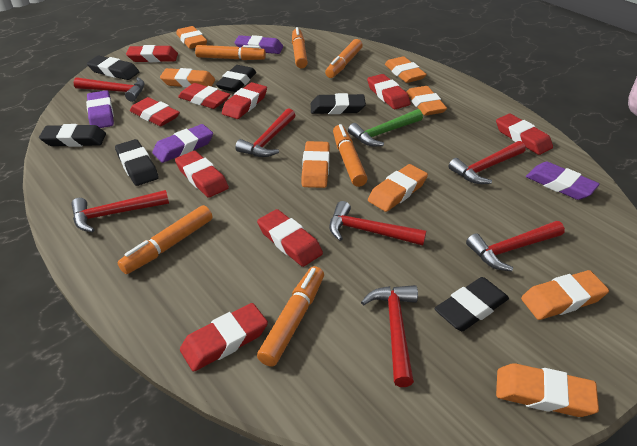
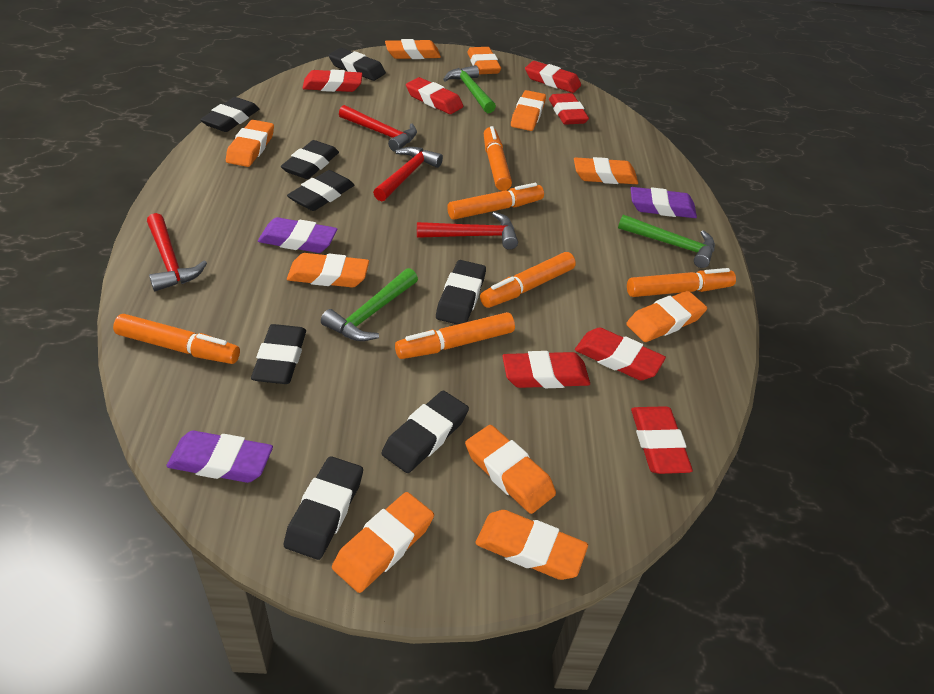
black eraser: [39,124,106,147] [87,56,139,80] [115,139,159,186] [216,65,256,92] [311,93,366,114] [434,277,509,331] = 6 -> [200,97,259,132] [251,324,306,384] [281,140,339,179] [284,456,363,560] [287,170,354,211] [328,48,386,81] [382,391,469,473] [436,260,486,324] = 8
green hammer: [348,109,423,146] = 1 -> [321,268,418,341] [443,65,496,113] [618,214,715,268] = 3
orange eraser: [160,68,215,88] [176,26,207,49] [301,141,330,188] [368,164,428,212] [385,56,427,83] [407,86,447,116] [496,363,599,417] [521,270,609,320] = 8 -> [226,120,274,167] [287,253,369,287] [332,492,434,593] [385,39,441,59] [465,425,556,514] [467,47,501,74] [476,510,588,580] [511,90,546,131] [574,157,638,184] [626,291,707,342] = 10
purple eraser: [86,90,114,128] [152,124,213,163] [234,35,283,54] [526,162,600,200] = 4 -> [167,431,273,483] [258,217,338,253] [631,187,697,218] = 3
red eraser: [126,45,178,62] [130,97,180,126] [175,151,229,198] [178,83,231,109] [180,303,268,372] [222,82,267,119] [257,209,323,267] [367,74,411,109] [496,114,553,155] = 9 -> [303,70,363,92] [406,77,463,114] [502,351,590,388] [525,61,581,93] [549,93,589,125] [575,327,666,380] [631,406,693,474] = 7
red hammer: [71,190,169,232] [73,77,145,102] [235,108,295,157] [329,201,426,245] [361,285,418,387] [448,141,526,184] [466,221,565,271] = 7 -> [147,213,207,291] [339,105,417,152] [373,147,443,202] [417,212,518,250] = 4

